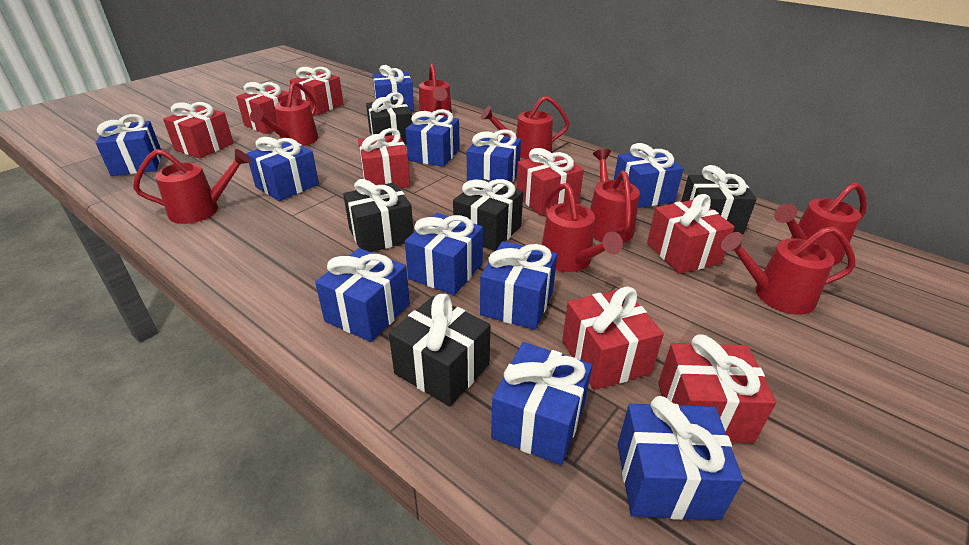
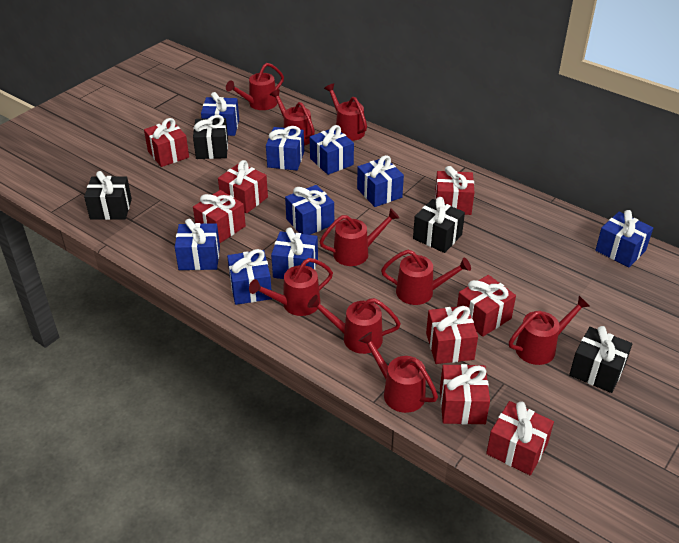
black gift: [343,179,414,252] [366,92,412,145] [389,294,491,406] [453,178,523,251] [681,165,757,234] = 5 -> [84,171,132,220] [193,115,228,159] [413,197,465,253] [569,326,632,393] = 4
blue gift: [96,114,161,176] [246,137,319,201] [315,248,410,342] [372,65,414,111] [405,109,460,167] [405,213,483,295] [467,129,521,183] [480,241,557,330] [491,342,592,465] [614,143,684,208] [618,396,743,520] = 11 -> [175,219,220,270] [201,92,239,136] [227,249,272,305] [266,126,304,171] [271,227,318,279] [285,185,334,235] [310,125,354,175] [357,155,404,207] [595,210,653,267] = 9
red watering can: [133,149,251,224] [250,82,318,146] [419,63,452,117] [480,96,570,159] [542,183,623,272] [590,149,640,243] [721,226,855,315] [774,182,867,265] = 8 -> [226,63,284,110] [249,258,333,316] [270,89,315,146] [307,295,401,354] [320,208,399,266] [324,83,367,141] [358,332,438,413] [381,250,471,305] [509,296,590,365] = 9

